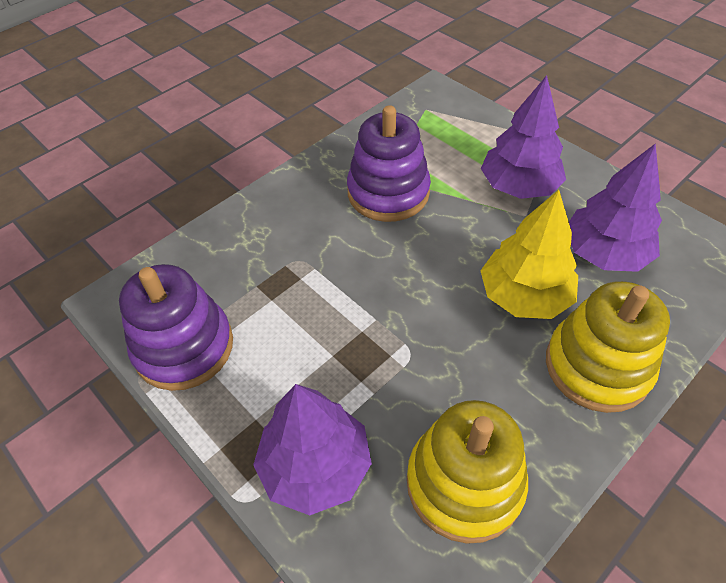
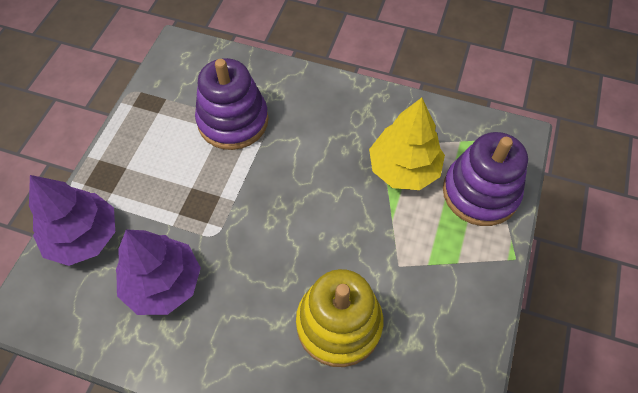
purple tree: [253,384,372,515] [481,75,566,199] [569,143,662,272] = 3 -> [29,175,115,266] [116,230,201,315] = 2
yellow stacking toy: [407,400,528,544] [546,281,670,413] = 2 -> [296,269,383,367] = 1

